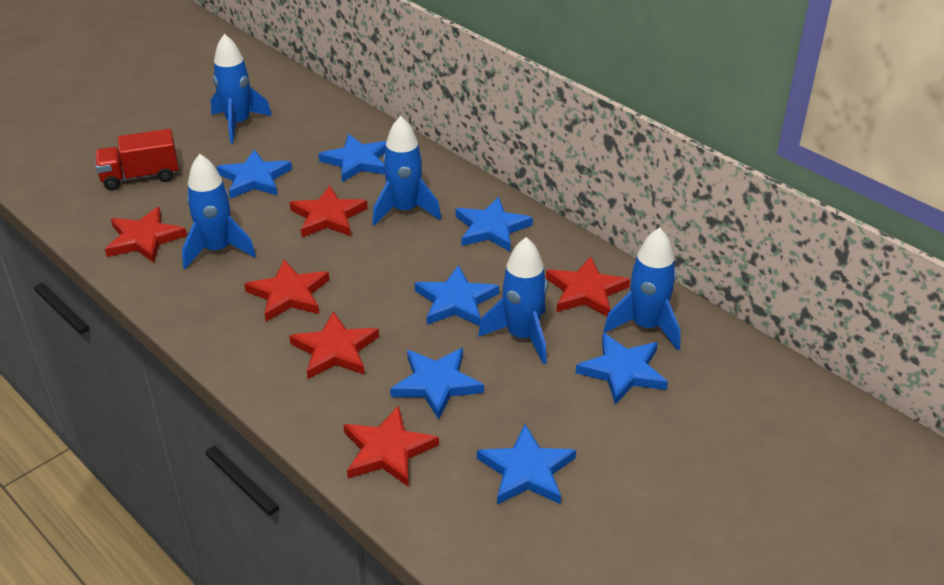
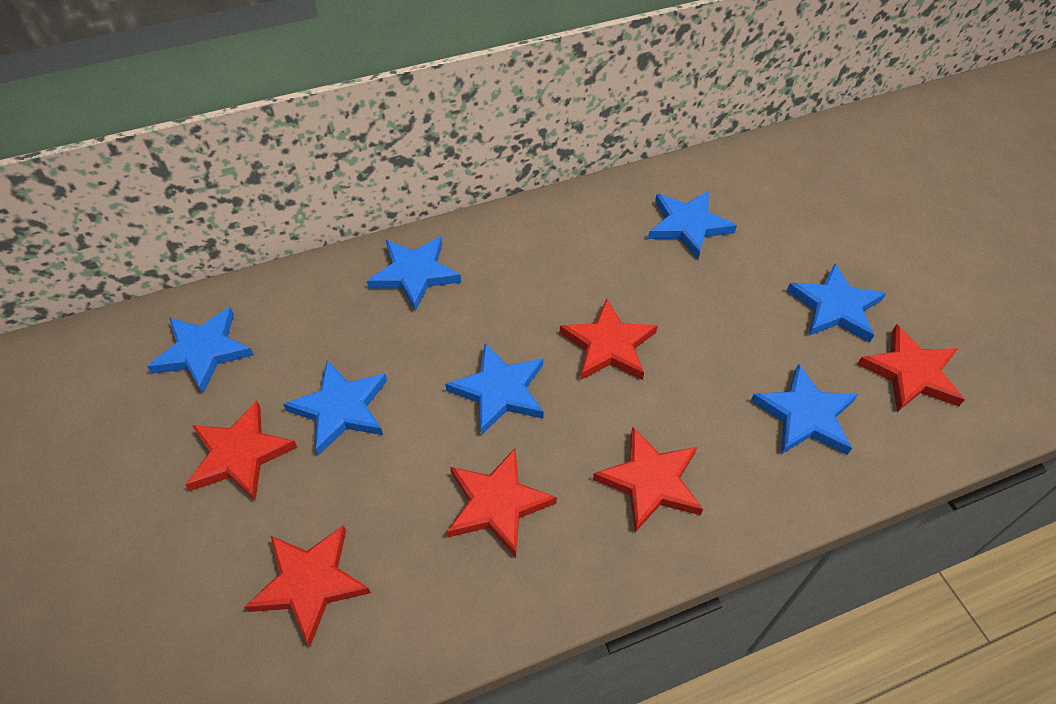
blue rocket: [182,154,256,269] [211,34,272,143] [372,116,441,226] [478,237,548,364] [603,227,681,351] = 5 -> none = 0
red truck: [95,129,179,190] = 1 -> none = 0

